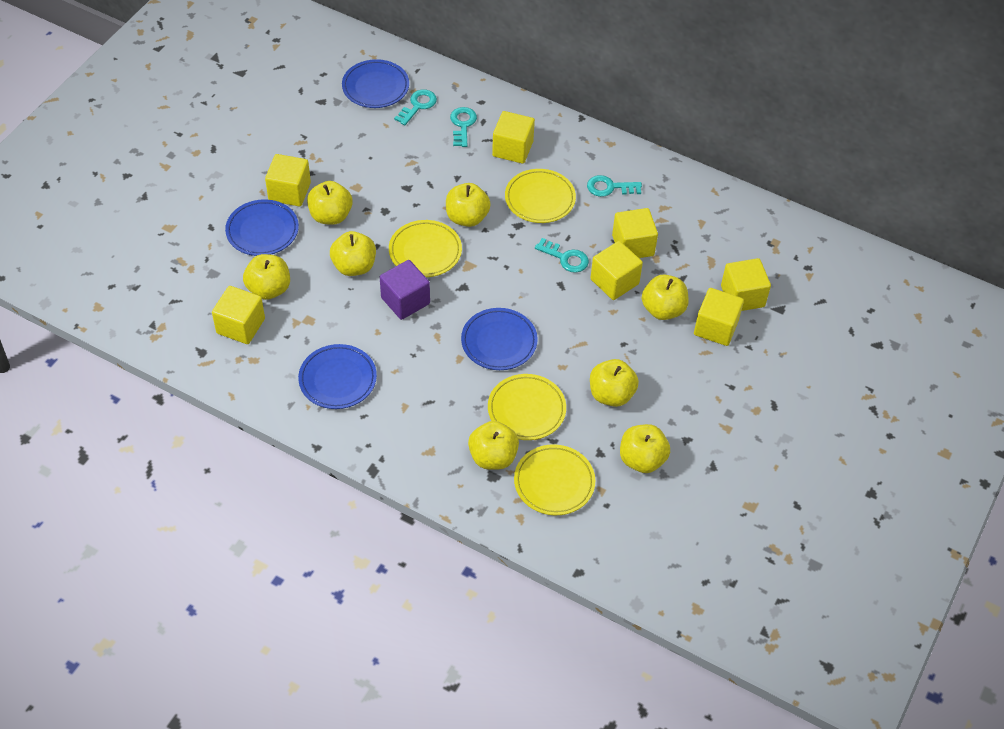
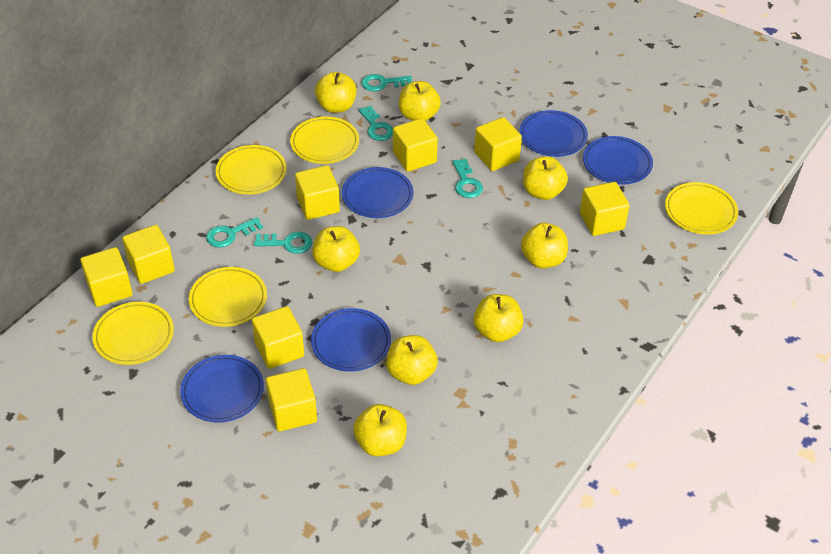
blue plate: [225,199,299,256] [298,344,377,409] [342,59,409,108] [461,308,538,370] = 4 -> [180,355,264,423] [311,308,391,372] [342,167,414,218] [519,110,588,157] [583,136,653,185] = 5
purple cube: [380,260,430,320] = 1 -> none = 0
turquoise key: [394,89,437,125] [450,107,477,147] [535,238,589,273] [587,175,642,197] = 4 -> [206,217,263,248] [254,232,312,254] [359,106,393,141] [362,74,412,91] [453,159,483,198] = 5
yellow cube: [212,286,265,344] [265,154,311,207] [492,111,535,164] [590,241,643,300] [612,208,658,258] [694,288,744,346] [721,258,771,311] = 7 -> [80,247,133,307] [122,225,175,284] [252,306,304,369] [266,368,317,431] [295,165,340,220] [393,118,438,172] [474,117,522,171] [580,182,630,236] = 8
yellow plate: [389,220,462,277] [488,374,566,440] [505,169,576,223] [514,444,595,515] = 4 -> [92,302,174,365] [189,267,267,327] [216,145,287,194] [290,117,359,164] [665,182,738,234] = 5

